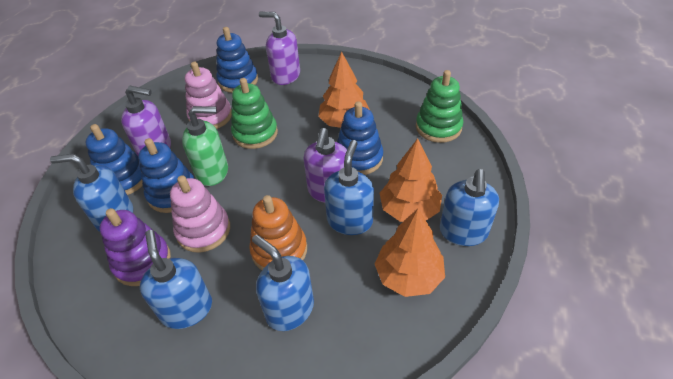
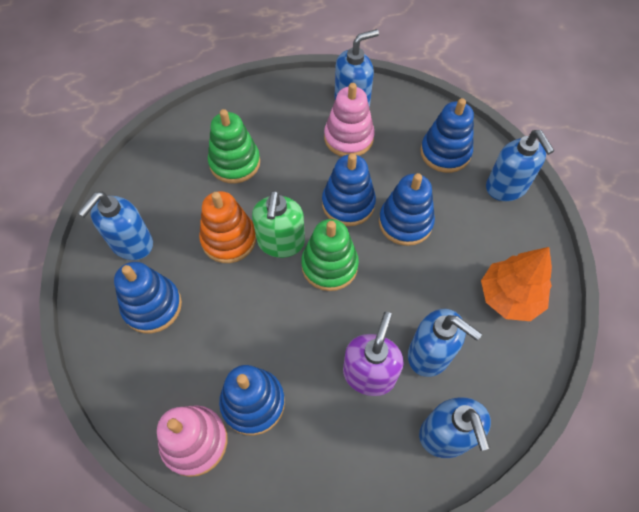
blue stacking toy: [85,124,143,195] [138,138,195,213] [216,27,258,93] [337,101,383,175] = 4 -> [114,262,182,333] [219,365,285,436] [322,153,376,226] [379,173,435,246] [420,98,474,173] = 5
orange tree: [318,52,370,128] [375,209,445,297] [379,138,442,222] = 3 -> [481,247,552,321] = 1
purple soap dispenser: [121,86,171,155] [259,12,300,85] [304,128,347,203] = 3 -> [343,312,404,396] = 1
purple stacking toy: [100,208,171,286] = 1 -> none = 0

